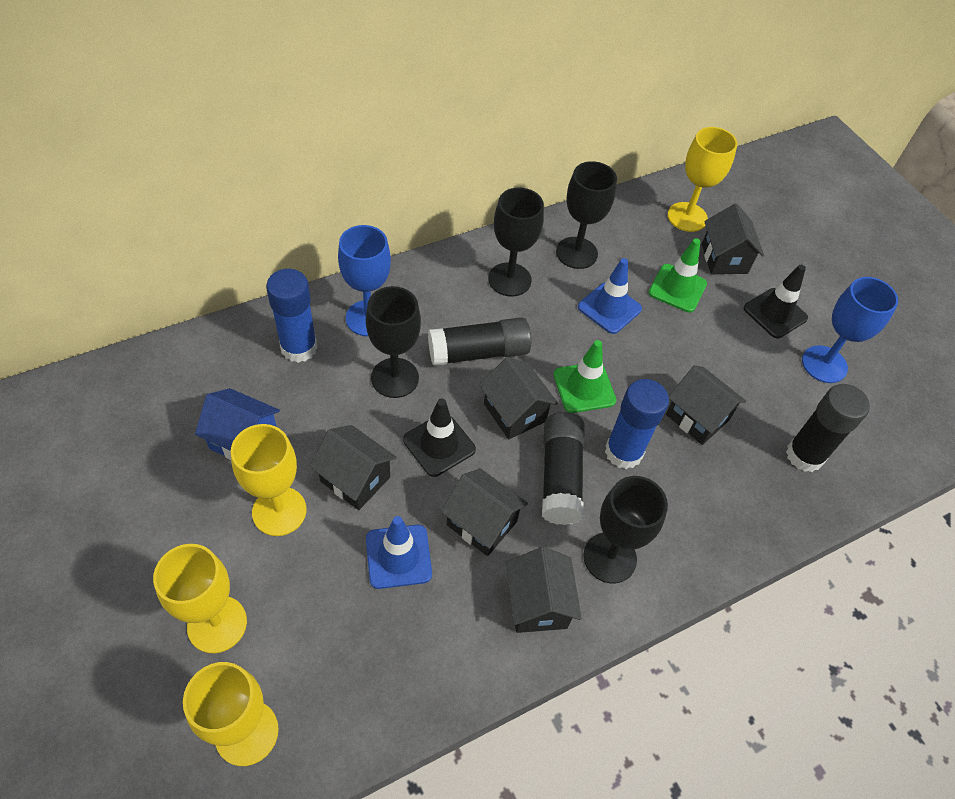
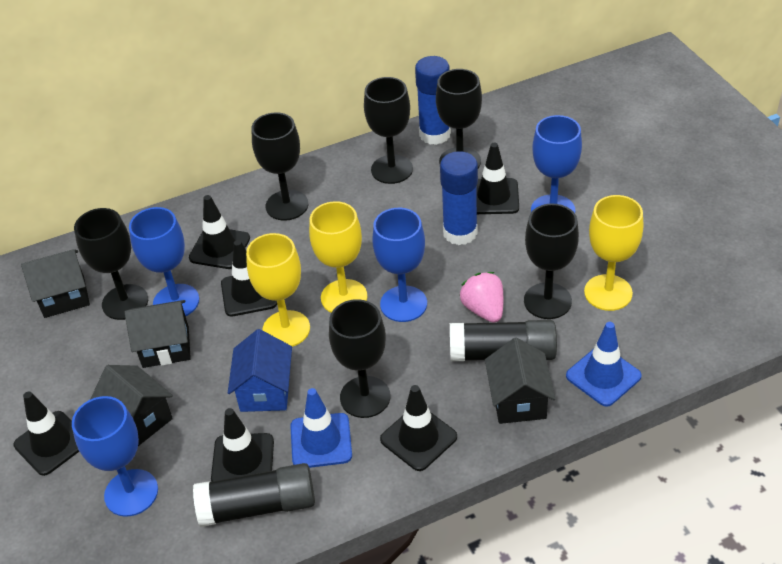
black glue stick: [428,317,531,366] [542,412,584,525] [786,384,870,472] = 3 -> [193,463,315,527] [450,320,557,361] = 2
black goblet: [366,286,421,398] [488,187,544,296] [556,161,617,269] [583,476,668,583] = 4 -> [74,208,148,320] [251,112,308,221] [329,299,390,418] [364,77,413,184] [436,69,482,168] [524,204,579,319] = 6
black house: [309,425,397,510] [441,468,528,556] [479,357,558,440] [506,547,582,633] [666,366,746,445] [702,204,764,274] = 6 -> [21,249,90,318] [90,365,173,446] [125,300,191,368] [485,338,555,424] = 4
black traffic cone: [403,399,476,477] [744,265,808,338] = 2 -> [14,391,79,476] [189,195,250,269] [211,408,274,482] [221,240,277,317] [380,385,457,471] [476,143,519,214] = 6
blue goblet: [338,225,391,336] [802,277,898,383] = 2 -> [72,396,158,517] [129,207,199,316] [372,208,427,322] [531,115,582,213] = 4
green traffic cone: [553,340,616,413] [648,238,707,312] = 2 -> none = 0
pink strawberry: none = 0 -> [460,272,503,323] = 1
yellow goblet: [153,544,247,653] [183,662,279,766] [231,424,306,536] [668,127,737,232] = 4 -> [246,233,310,347] [309,201,367,313] [584,195,643,311] = 3

